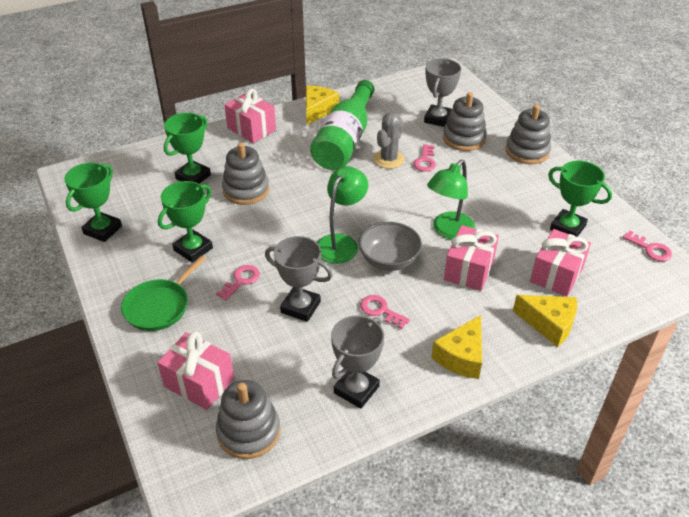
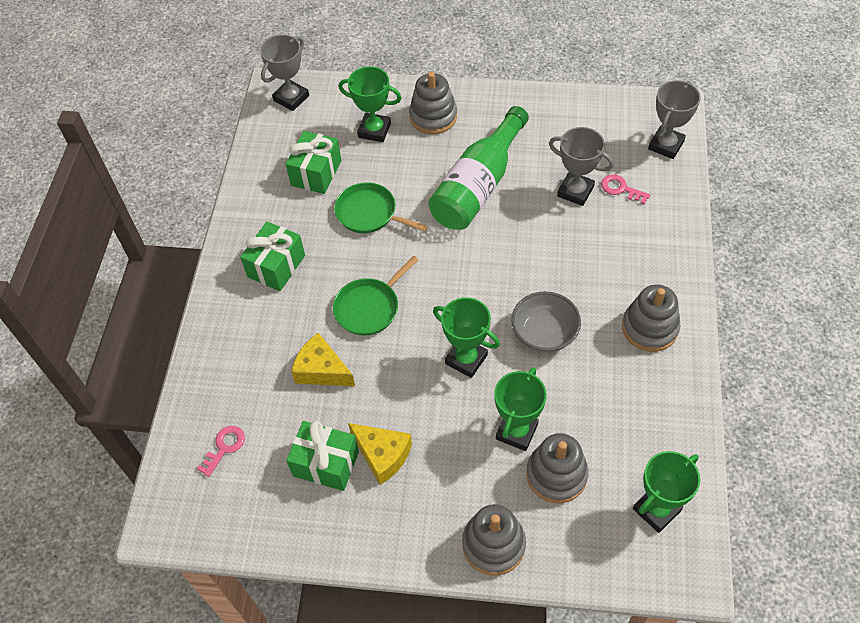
green gift: none = 0 -> [240,222,305,291] [286,131,342,194] [286,421,359,491] = 3
green lamp: [317,166,368,264] [427,160,475,240] = 2 -> none = 0
green pan: [121,255,206,331] = 1 -> [333,256,418,336] [334,183,428,233] = 2
grey cactus: [374,113,405,169] = 1 -> none = 0
pink gift: [157,331,234,410] [225,89,276,143] [444,225,499,291] [530,229,591,296] = 4 -> none = 0
pink key: [216,265,260,301] [360,295,410,329] [413,144,436,172] [623,231,672,261] = 4 -> [197,426,245,477] [601,174,650,204] = 2
yellow cheese: [306,86,339,125] [431,315,482,379] [513,295,577,347] = 3 -> [291,332,355,386] [348,423,412,485] = 2

